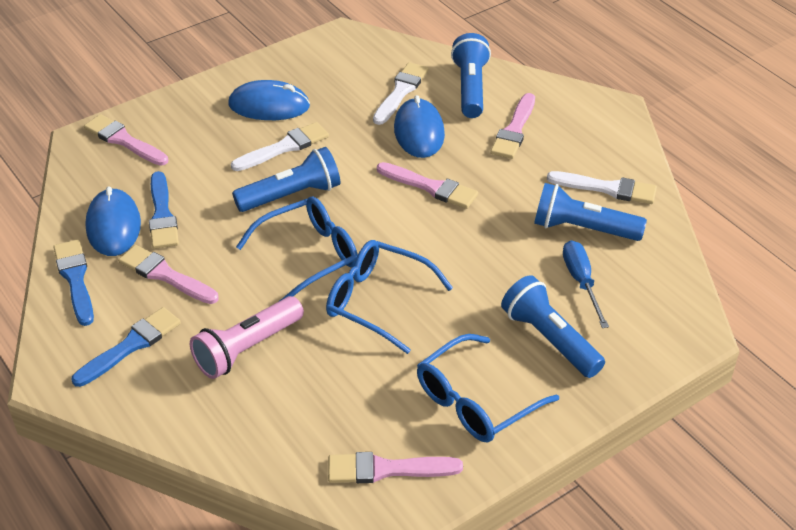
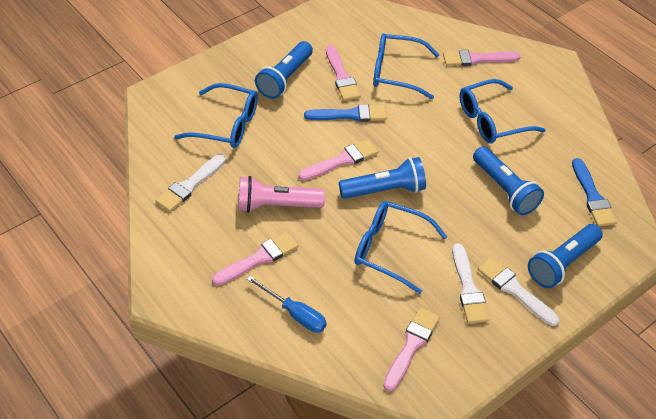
blue brush: [53,239,94,326] [72,307,181,387] [149,171,179,249] = 3 -> [304,104,387,122] [572,158,617,227] = 2
blue glasses: [236,197,358,301] [326,240,453,354] [417,334,559,443] = 3 -> [174,83,258,148] [355,201,447,294] [373,33,440,99] [459,79,546,143] = 4
blue mouse: [85,186,141,256] [228,80,310,120] [394,95,445,158] = 3 -> none = 0

